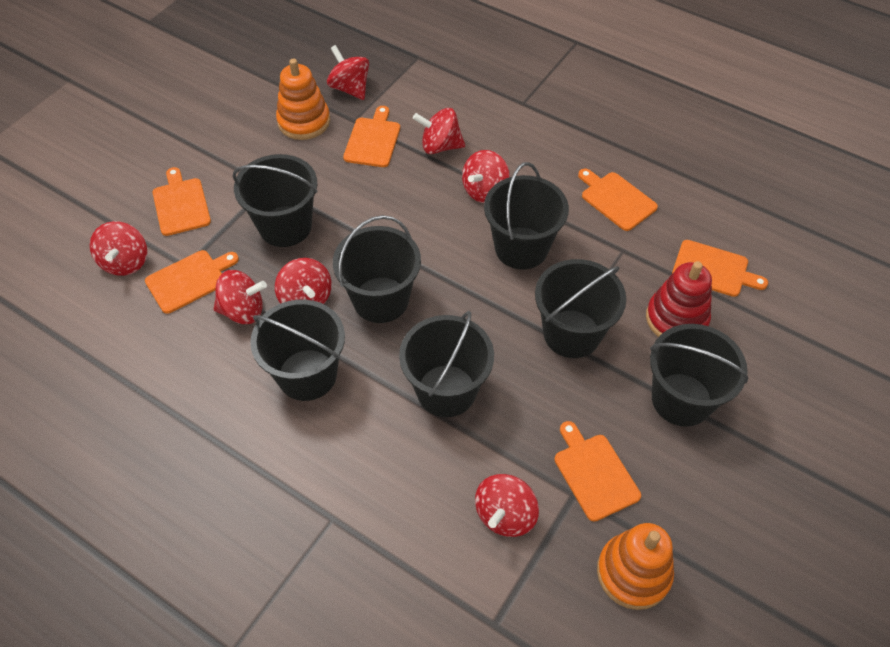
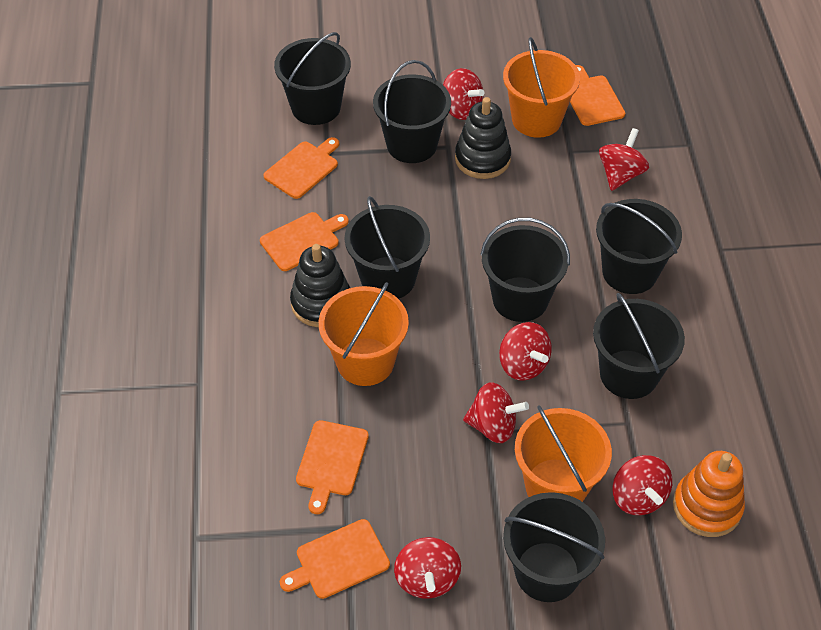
black stacking toy: none = 0 -> [290,244,350,327] [455,97,511,179] = 2
orange bucket: none = 0 -> [319,282,409,386] [503,37,580,138] [515,406,612,502] = 3
orange cutting board: [145,250,239,314] [153,167,211,236] [343,106,400,167] [554,421,641,522] [578,168,658,231] [672,240,768,297] = 6 -> [260,212,349,271] [263,137,339,199] [280,519,390,599] [296,420,369,514] [570,65,625,126] = 5
orange stacking toy: [276,59,330,140] [597,523,674,610] = 2 -> [673,451,745,537] = 1
red spinning top: [90,221,147,276] [214,270,267,324] [275,258,332,304] [327,45,369,100] [413,108,465,154] [462,150,510,203] [475,474,539,537] = 7 -> [394,537,461,599] [443,68,484,120] [463,382,529,443] [499,322,552,381] [599,128,649,191] [612,455,672,515] = 6
red stacking toy: [646,261,712,337] = 1 -> none = 0

